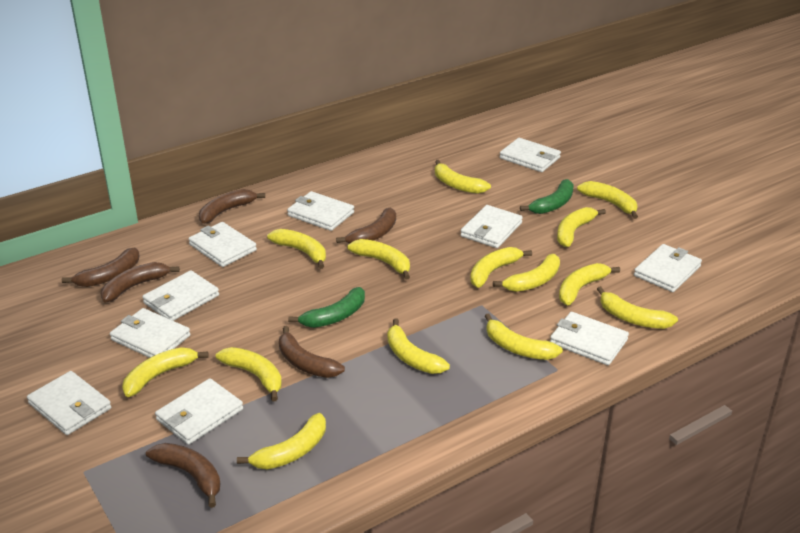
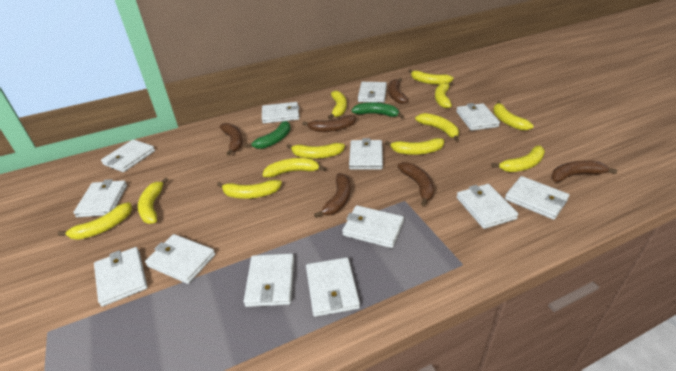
white wallet: [27,371,111,435] [110,308,190,358] [142,270,219,321] [155,378,243,445] [188,222,257,267] [287,191,354,231] [461,205,523,248] [500,138,561,172] [550,312,629,365] [634,244,702,292] = 10 -> [73,179,127,217] [94,247,148,307] [101,139,155,172] [145,234,215,284] [244,253,294,307] [262,102,299,124] [306,257,360,317] [342,205,404,248] [349,138,383,170] [358,82,387,103] [456,103,500,131] [456,184,519,229] [505,176,569,220] = 13
yellow banana: [122,347,209,397] [216,347,282,401] [237,413,326,469] [267,229,326,269] [347,239,410,280] [387,319,450,374] [435,160,491,194] [470,247,532,288] [485,314,563,360] [493,254,560,292] [557,207,606,247] [559,263,620,305] [577,181,638,219] [597,286,678,329] = 14 -> [58,202,132,240] [138,178,169,224] [217,180,282,199] [263,158,326,178] [287,143,345,159] [328,91,347,119] [385,138,444,155] [409,69,454,85] [415,113,459,142] [435,82,453,109] [491,146,545,172] [493,101,534,130] = 12

